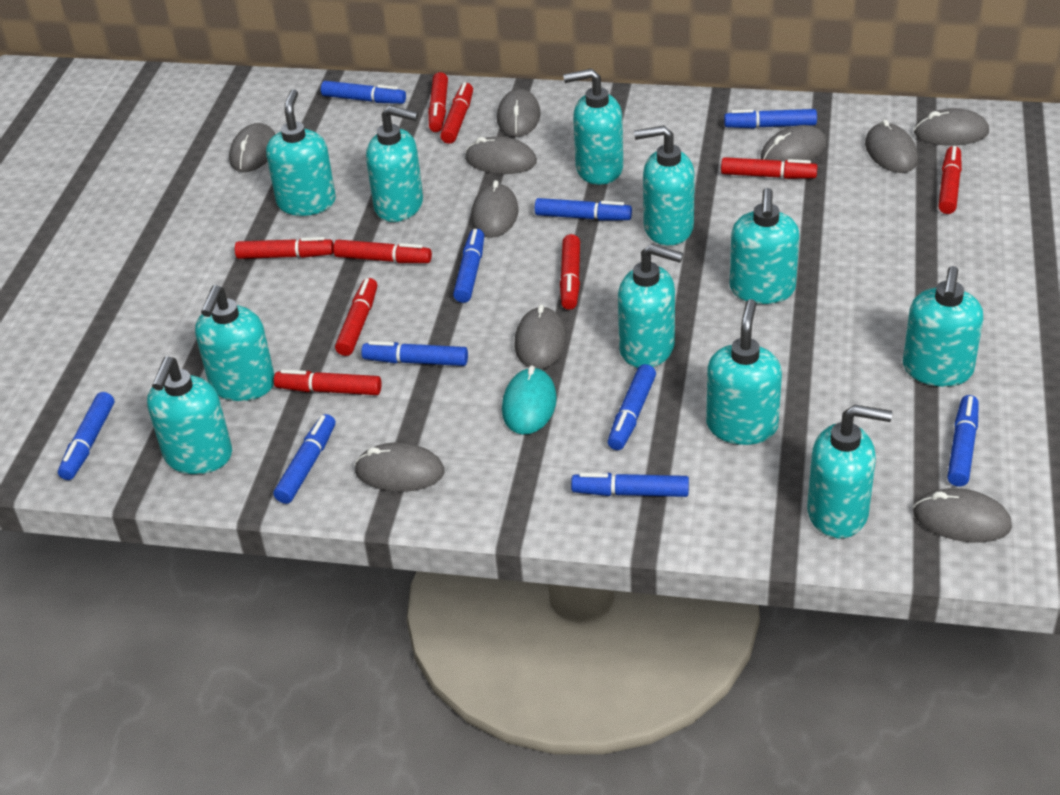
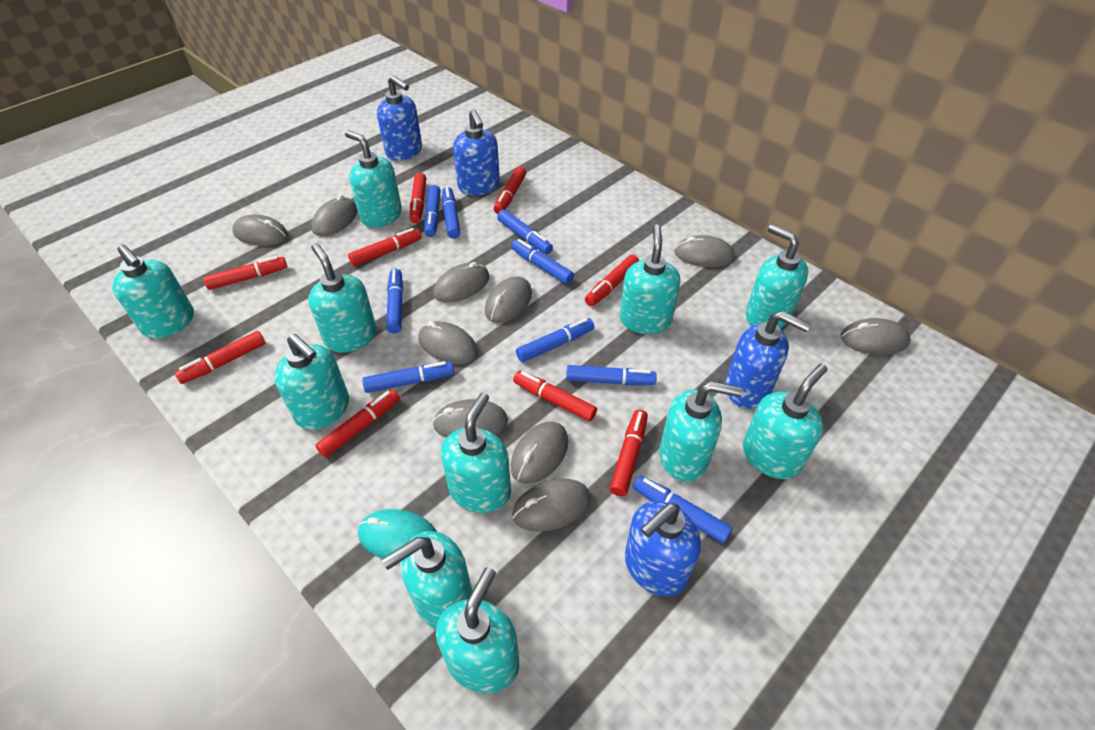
blue marker: [58,392,114,480] [273,414,335,504] [321,81,406,104] [361,341,468,366] [453,229,484,303] [535,198,632,221] [571,473,689,497] [608,364,656,450] [724,109,817,128] [947,395,979,487] = 10 -> [362,361,454,393] [386,269,403,333] [424,185,441,237] [442,187,460,239] [497,210,553,254] [511,239,574,284] [516,318,594,362] [566,365,657,386] [633,476,732,543] = 9
blue soap dispenser: none = 0 -> [377,75,422,161] [453,109,500,195] [625,501,701,596] [725,311,811,409] = 4

